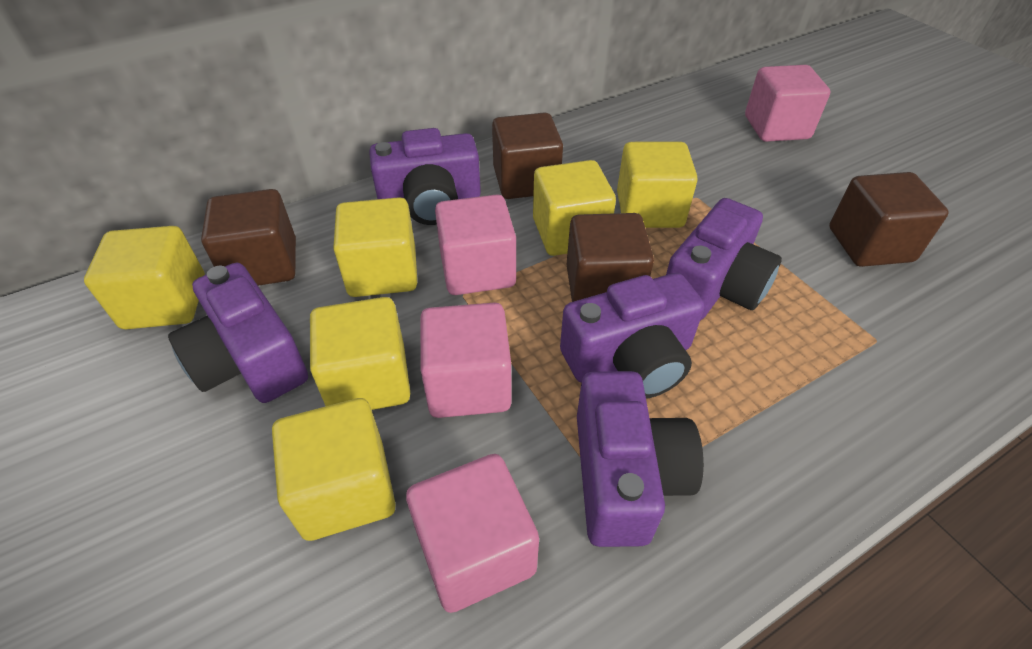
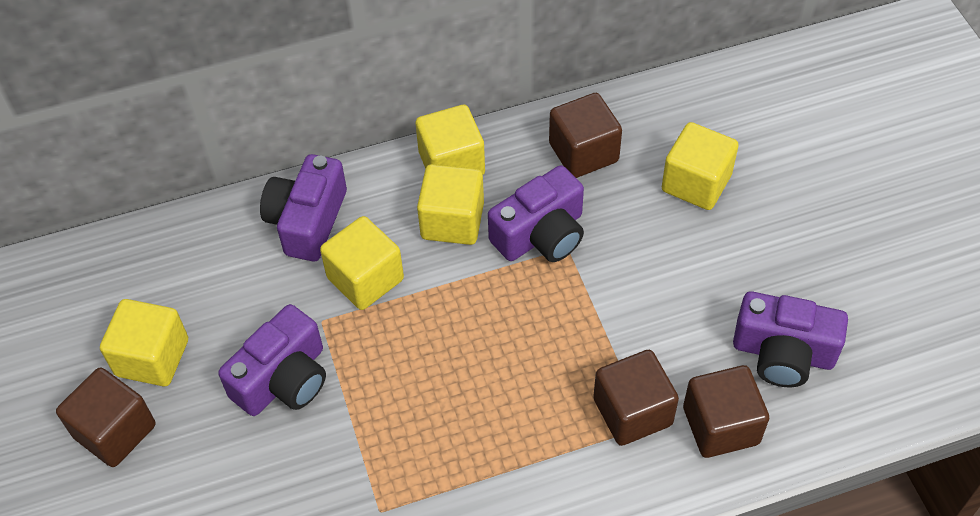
pink cube: [406,454,539,613] [420,303,512,418] [435,194,516,295] [745,65,830,142] = 4 -> none = 0
purple camera: [168,263,308,403] [369,128,481,225] [560,273,704,398] [577,371,704,547] [666,198,782,321] = 5 -> [218,304,326,416] [260,154,347,261] [488,165,584,262] [733,291,848,387] = 4
yellow cube: [84,226,205,329] [272,398,396,541] [310,297,411,410] [333,197,417,297] [533,160,616,256] [617,142,698,228] = 6 -> [100,299,188,387] [320,216,404,310] [416,105,485,175] [417,164,484,245] [662,122,739,210] = 5

